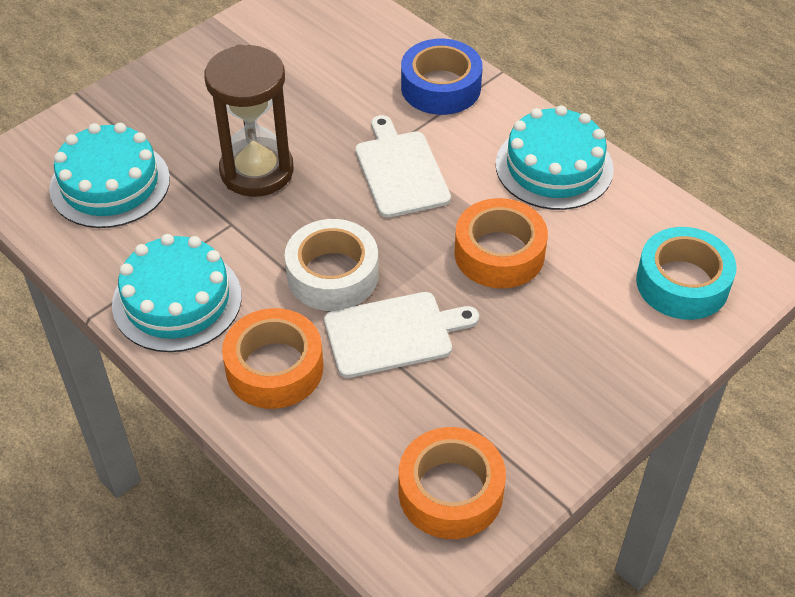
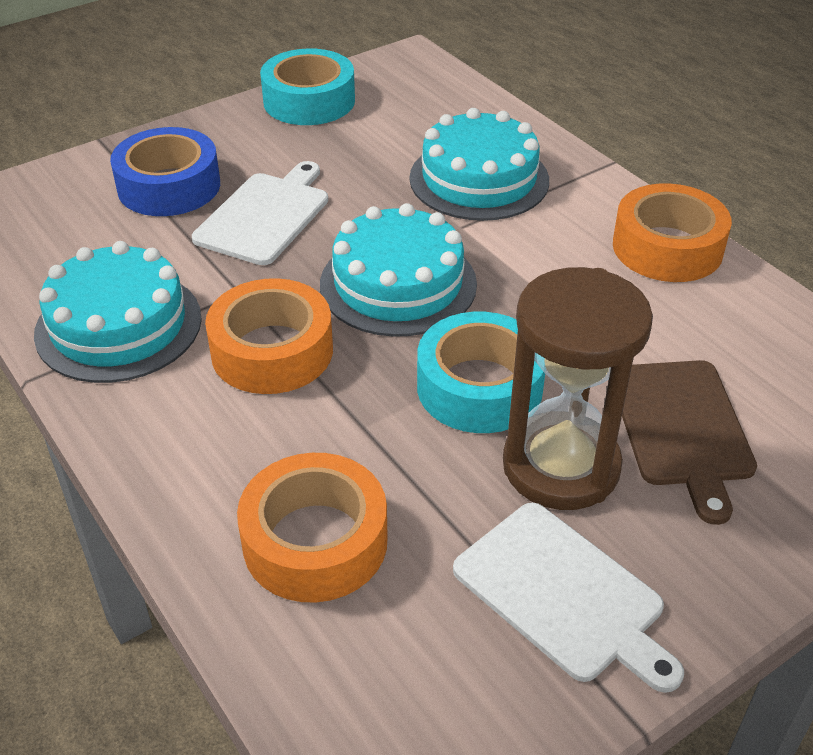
brown cutting board: none = 0 -> [622,360,757,525] = 1
turquoise tape: [636,227,736,320] = 1 -> [260,48,355,125] [417,312,545,433] = 2
white tape: [285,219,378,311] = 1 -> none = 0

